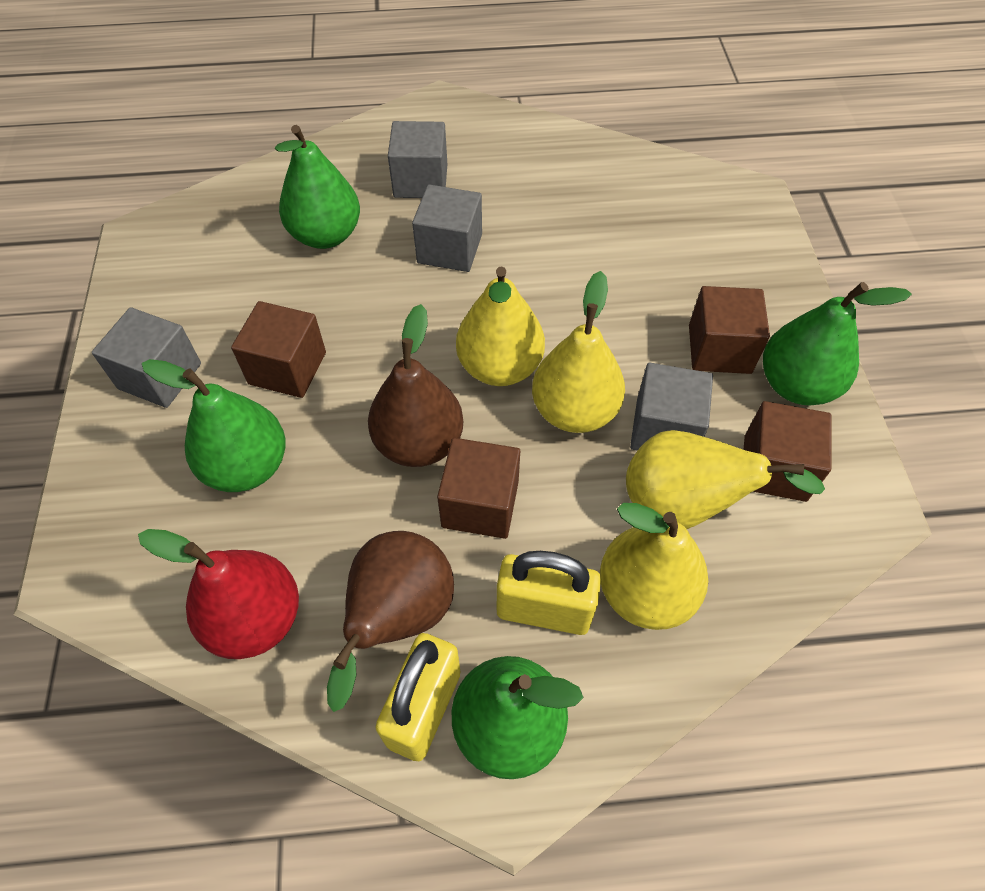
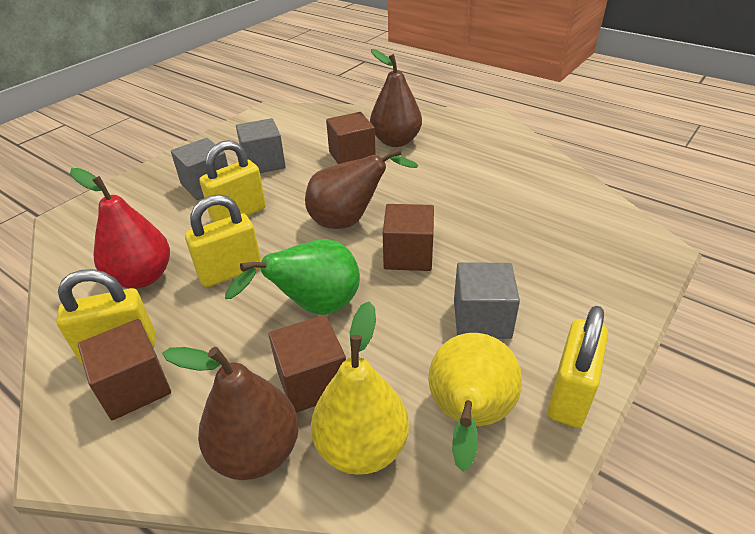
brown pear: [327,531,454,712] [368,304,463,467] = 2 -> [162,347,299,480] [305,149,419,229] [370,49,422,147] = 3
green pear: [142,359,286,492] [275,125,360,249] [452,656,584,779] [763,282,912,406] = 4 -> [225,239,360,315] = 1
grey cube: [92,307,201,408] [388,121,447,198] [412,184,482,272] [630,363,713,451] = 4 -> [171,138,228,200] [236,118,286,173] [454,262,520,339] = 3
yellow padlock: [375,633,460,761] [497,551,601,635] = 2 -> [56,269,155,364] [185,194,261,287] [199,140,266,222] [548,306,608,428] = 4
yellow pear: [456,266,545,386] [532,271,625,433] [600,503,708,630] [626,430,825,529] = 4 -> [311,302,409,475] [429,333,522,472] = 2

